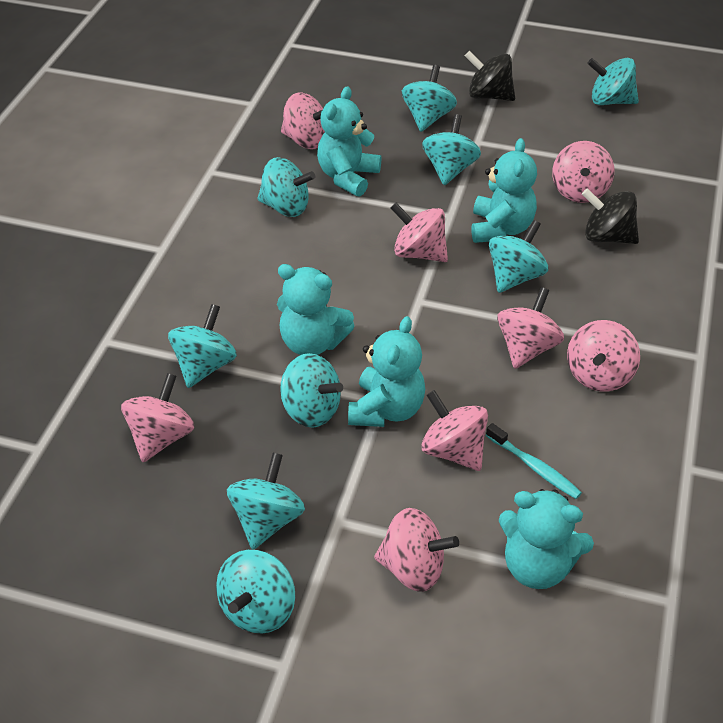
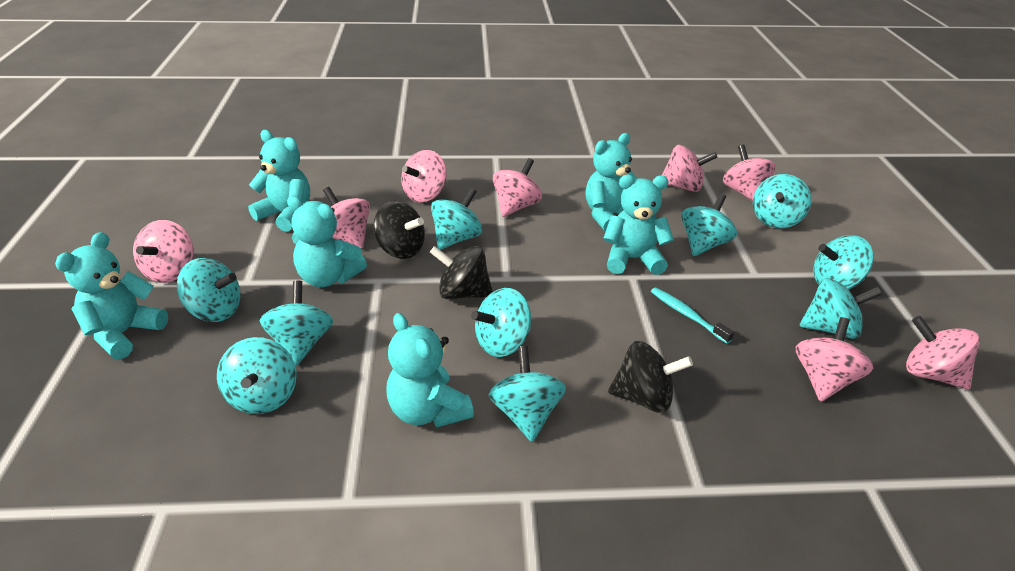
black spinning top: [465,51,515,101] [582,188,639,244] = 2 -> [373,201,425,259] [430,246,493,299] [608,341,693,413] = 3
turquoise spinning top: [168,304,237,388] [216,550,295,633] [227,453,305,549] [257,157,315,217] [280,353,343,428] [402,65,457,132] [422,114,481,185] [489,220,549,293] [587,58,639,105] = 9 -> [177,258,241,322] [217,337,297,414] [260,281,333,366] [431,188,483,250] [471,288,531,357] [488,346,566,442] [682,194,737,256] [753,174,811,228] [800,278,882,339] [813,235,874,290] = 10
turquoise teddy bear: [277,264,355,355] [317,86,381,197] [348,316,425,427] [472,138,537,243] [499,489,594,589] = 5 -> [55,232,168,359] [248,130,310,232] [287,196,367,287] [386,313,474,427] [585,133,637,232] [603,175,674,275] = 6

